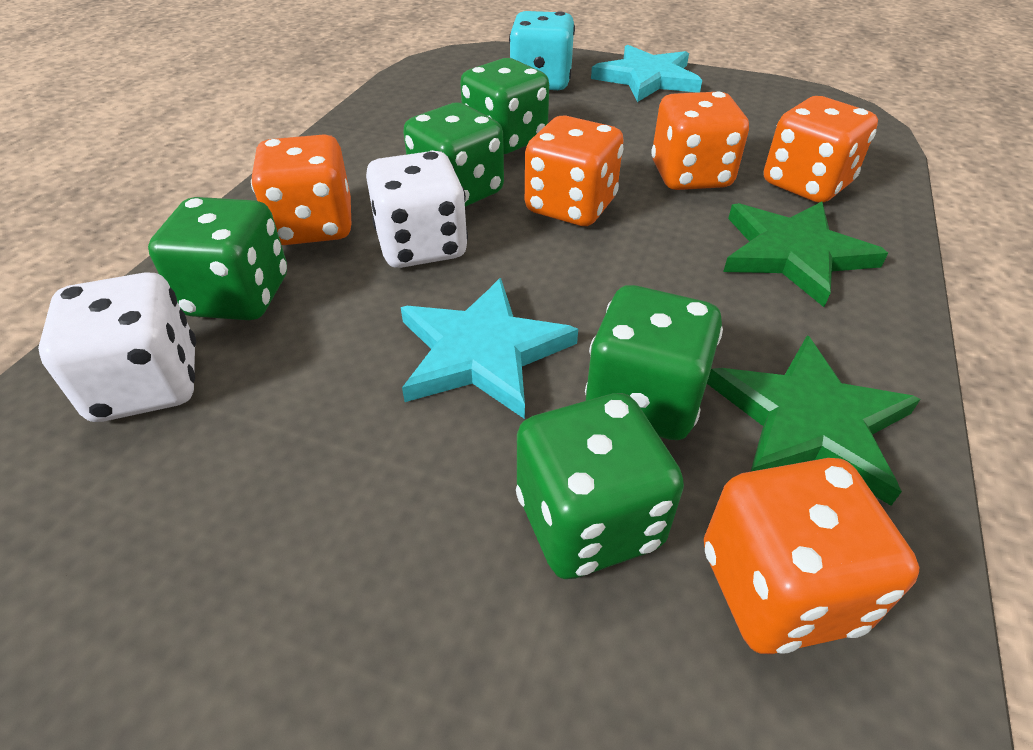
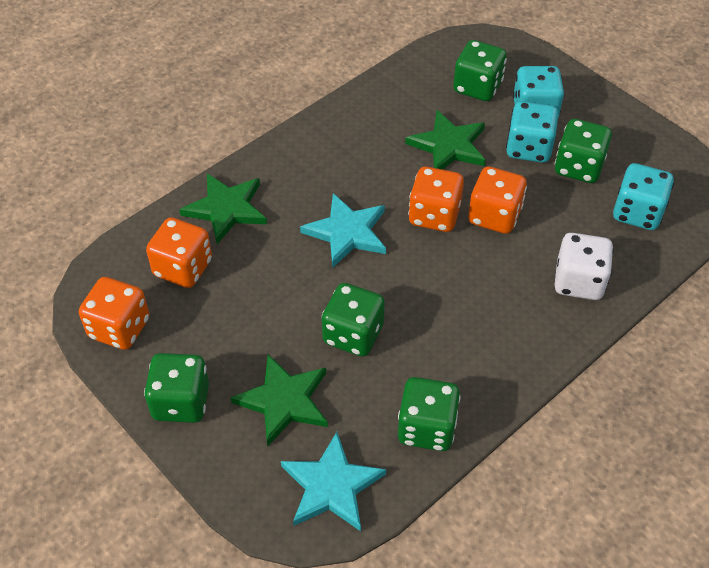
green star: [707,336,921,506] [723,201,888,307] = 2 -> [179,173,267,244] [230,354,328,446] [405,110,486,170] = 3
orange dice: [251,134,351,245] [525,115,624,226] [651,91,749,190] [704,458,919,654] [764,96,878,202] = 5 -> [79,277,149,350] [146,217,212,288] [408,167,464,232] [468,166,527,234] = 4
turquoise dice: [509,11,575,90] = 1 -> [506,101,558,163] [513,66,564,118] [613,163,674,230] = 3
white dice: [38,272,196,422] [366,151,468,268] = 2 -> [555,233,614,300] = 1

